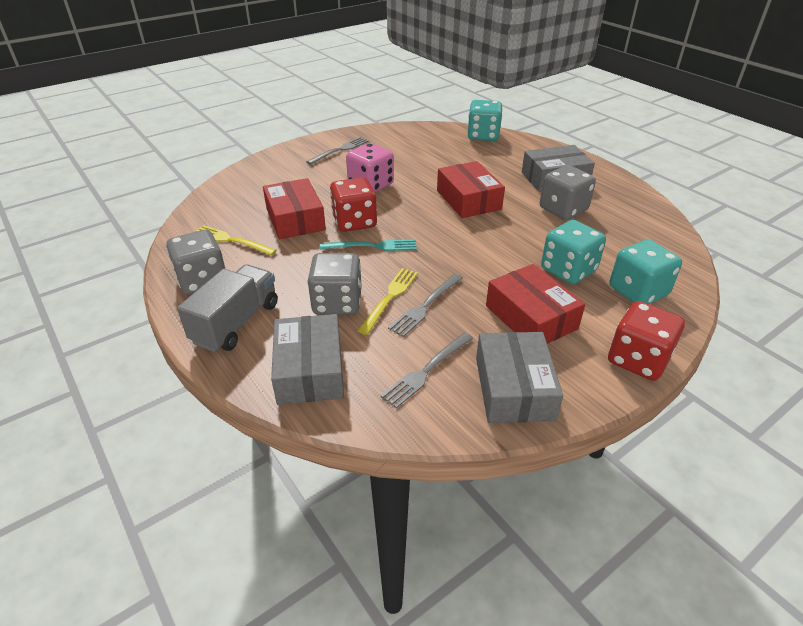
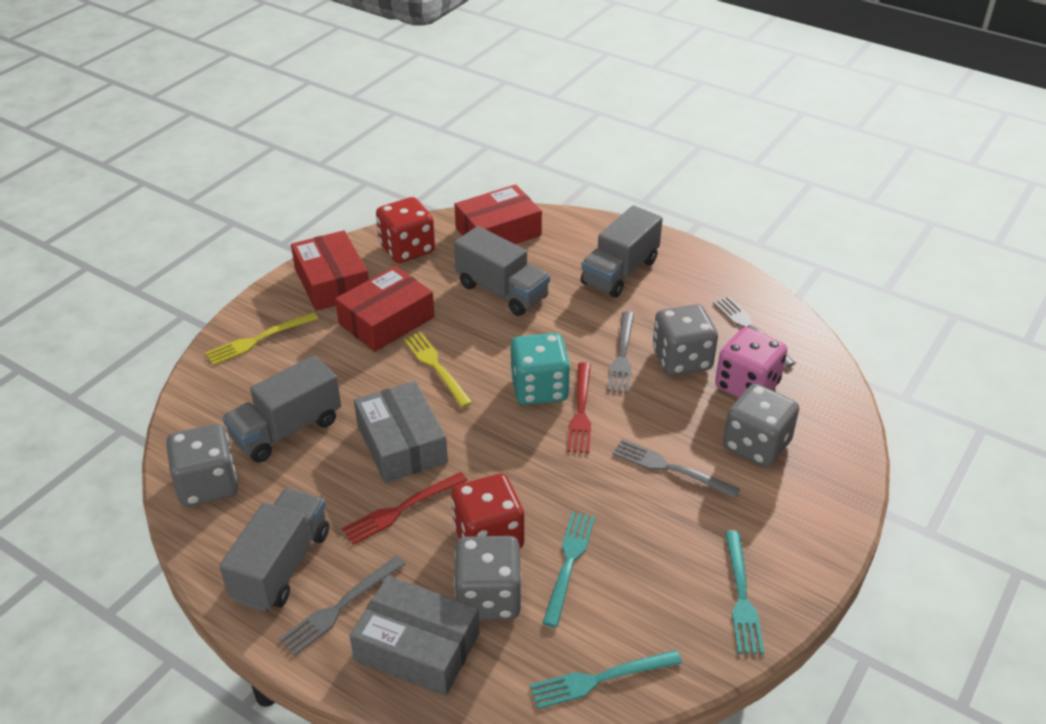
grey box: [271,314,344,405] [476,332,563,423] [522,145,595,192] = 3 -> [350,576,479,696] [354,381,448,483] = 2
grey dice: [166,230,225,295] [307,253,362,315] [540,165,596,220] = 3 -> [166,424,238,507] [454,536,522,620] [653,304,718,376] [723,384,799,467] = 4
grey fork: [306,137,369,165] [380,332,473,408] [388,273,463,337] = 3 -> [279,556,406,656] [607,311,634,393] [612,439,740,498] [713,296,796,367] = 4
grey truck: [177,264,278,352] = 1 -> [219,488,329,611] [222,355,341,463] [454,226,550,316] [581,205,663,297] = 4
red fork: none = 0 -> [342,472,468,545] [567,362,591,453] = 2
turquoise dice: [468,100,502,141] [541,220,606,284] [610,239,682,304] = 3 -> [510,333,570,405] = 1
turquoise fork: [320,239,417,251] = 1 -> [530,650,682,709] [543,512,595,627] [725,531,764,654] = 3

